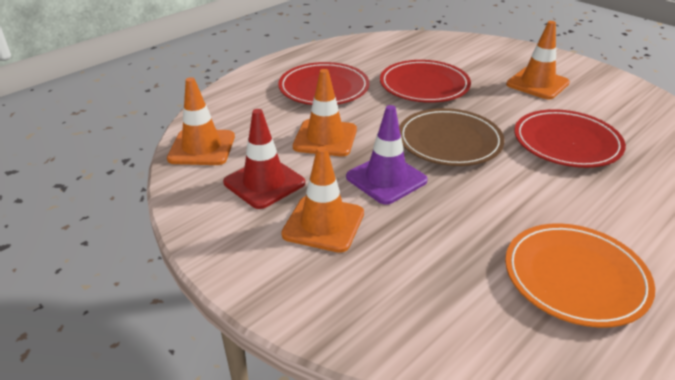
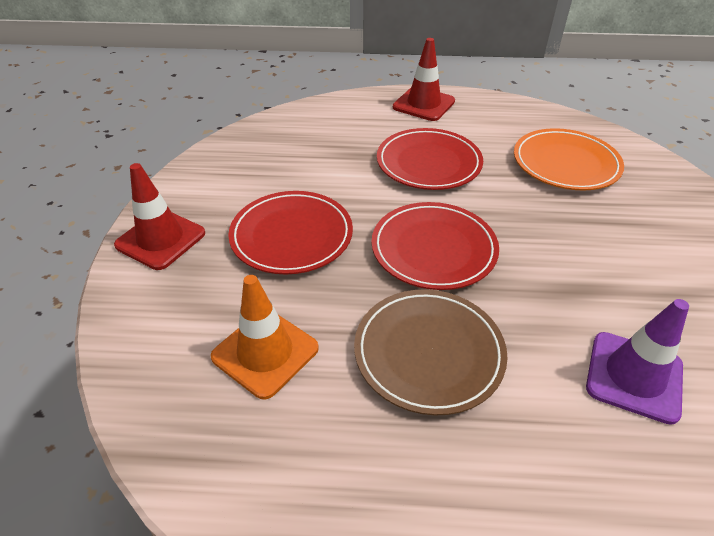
orange traffic cone: [167,77,235,165] [281,146,364,253] [293,69,357,156] [506,21,570,99] = 4 -> [211,275,319,400] = 1
red traffic cone: [223,109,305,209] = 1 -> [114,163,205,270] [393,38,455,121] = 2

